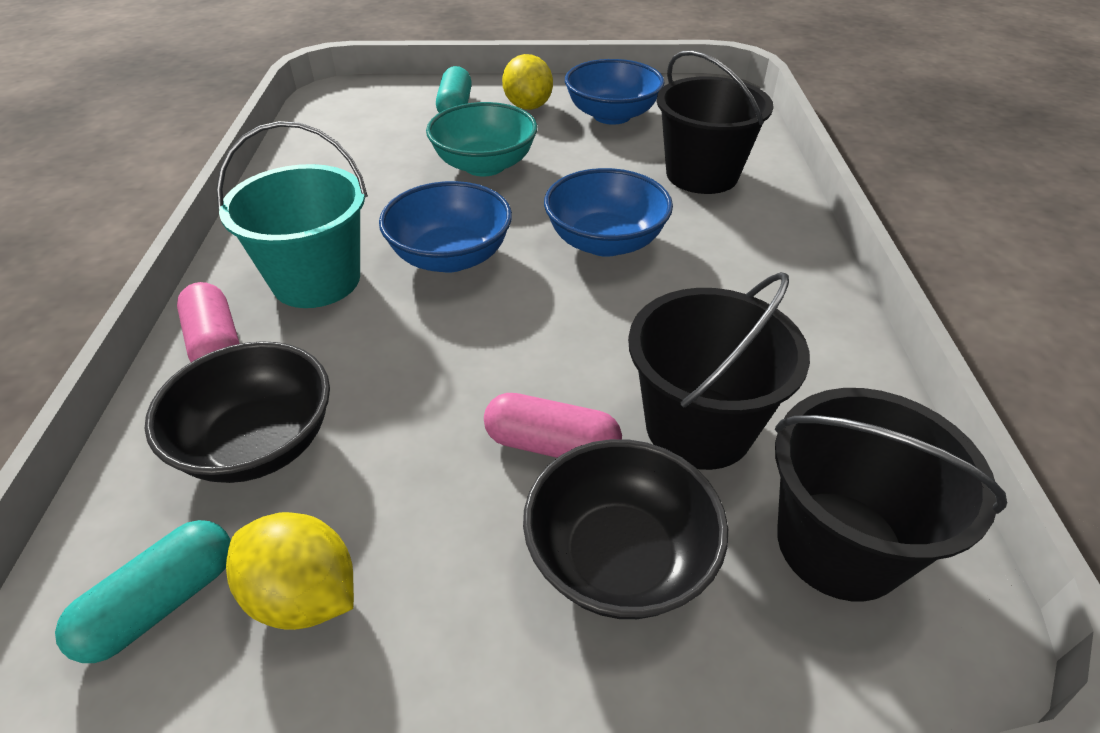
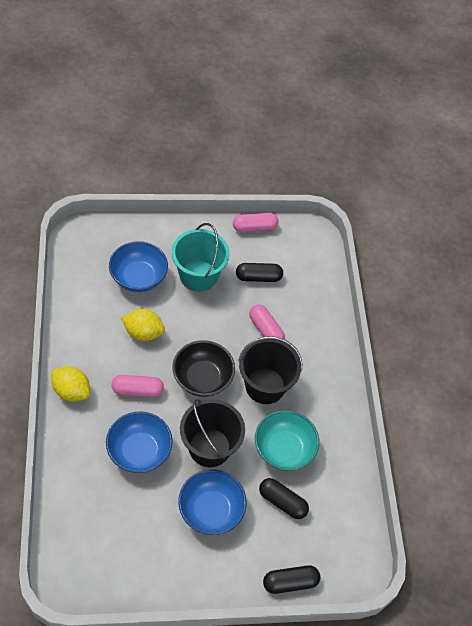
black bowl: [144,341,330,483] [523,439,728,619] = 2 -> [172,340,235,397] = 1
black bucket: [628,272,810,470] [657,50,773,194] [775,388,1007,601] = 3 -> [180,399,245,467] [238,336,302,404] = 2
black capsule: none = 0 -> [236,263,283,282] [259,478,309,519] [263,565,320,594] = 3
pink capsule: [177,282,240,362] [484,393,622,458] = 2 -> [111,375,164,397] [233,213,278,232] [249,305,285,339] = 3
turquoise capsule: [55,520,231,663] [436,66,472,113] = 2 -> none = 0

